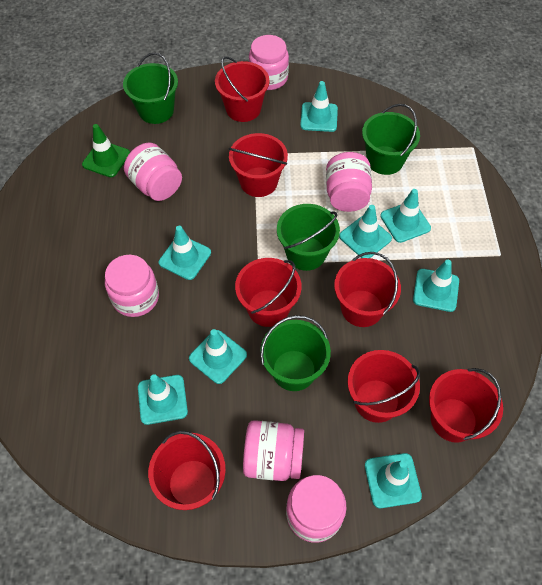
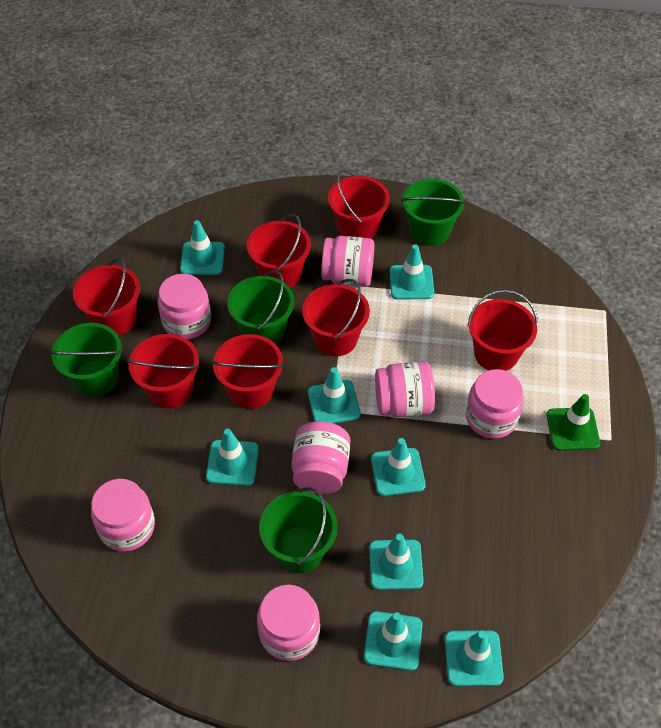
pink jar: [105,255,159,317] [124,143,182,201] [243,420,304,481] [249,35,289,90] [286,475,346,543] [326,152,372,212] = 6 -> [91,479,155,552] [158,274,211,339] [257,585,320,661] [292,421,350,494] [321,236,375,287] [375,361,435,417] [466,369,524,438] = 7

